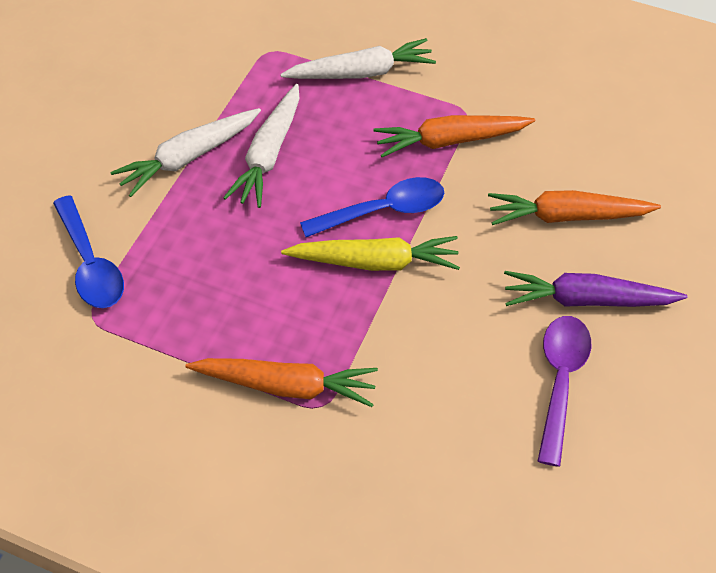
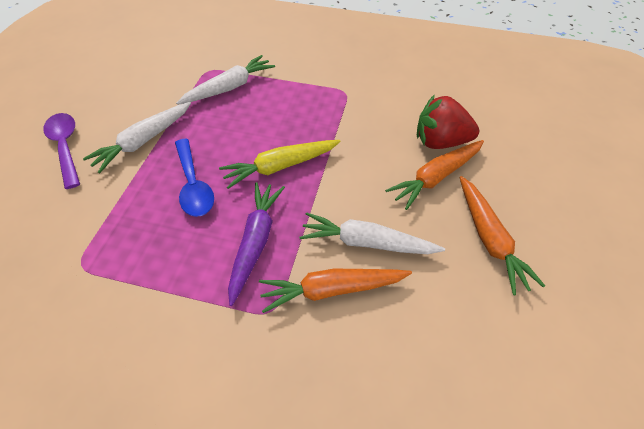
blue spoon: [53,195,124,308] [300,177,444,237] = 2 -> [175,139,214,217] = 1
red strawberry: none = 0 -> [417,94,479,149] = 1

